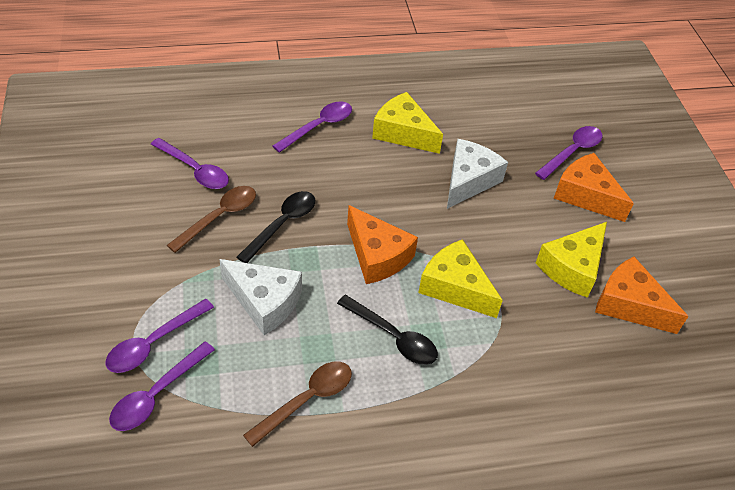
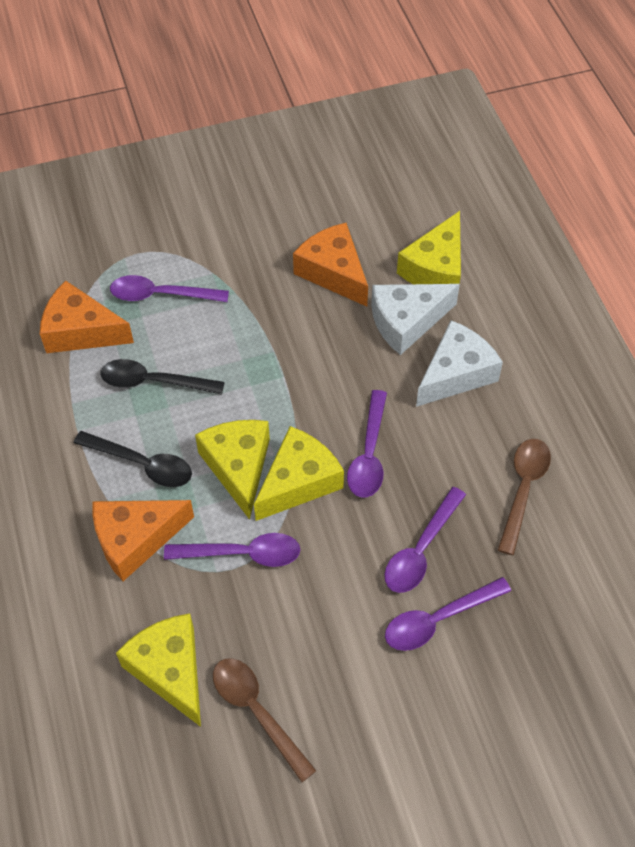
yellow cheese: [372,92,443,154] [418,239,503,318] [536,222,607,298] = 3 -> [116,613,201,727] [195,420,270,520] [254,426,344,521] [397,211,461,284] = 4

